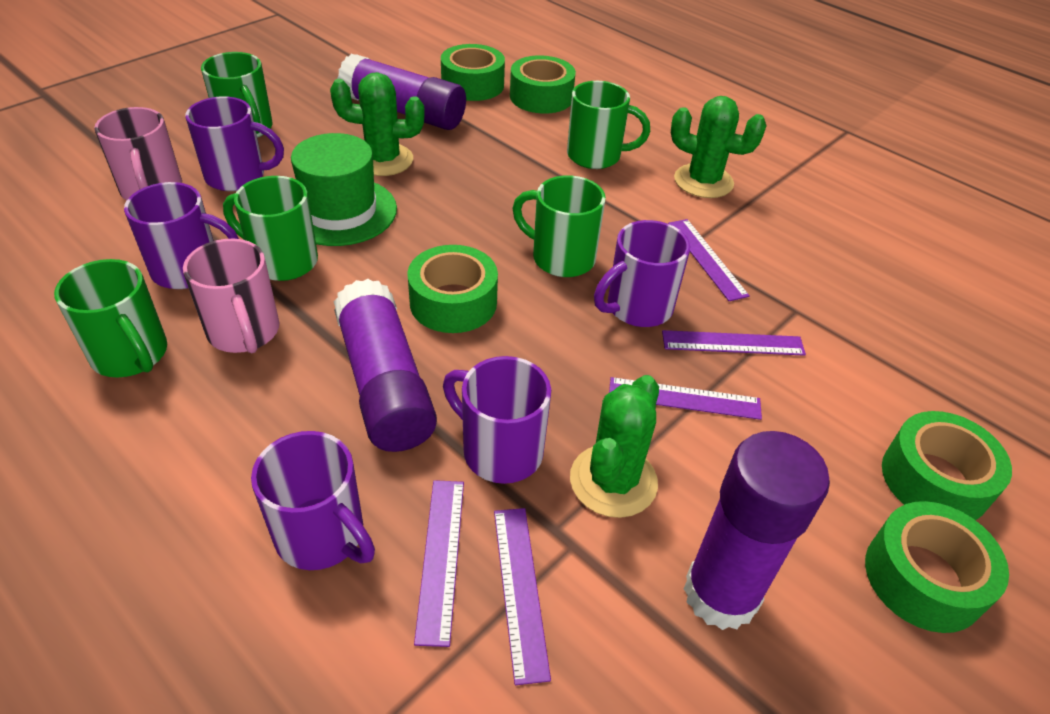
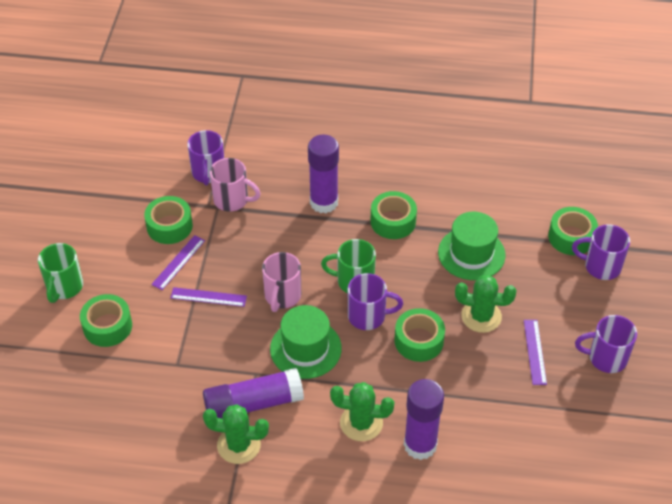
green hat: [291,133,397,246] = 1 -> [270,305,342,379] [438,212,506,280] = 2
green mug: [54,259,167,377] [201,52,273,138] [223,176,318,281] [512,175,606,277] [567,81,650,169] = 5 -> [38,243,83,303] [321,239,376,293] = 2
purple mug: [124,182,239,289] [186,96,284,191] [251,431,375,570] [443,356,551,484] [594,220,690,327] = 5 -> [187,130,224,186] [348,273,403,330] [572,224,630,280] [575,315,637,373] = 4
purple ruler: [414,480,464,647] [494,508,551,685] [609,377,762,420] [662,330,806,356] [668,219,750,301] = 5 -> [151,235,205,290] [170,287,247,307] [524,320,547,385] = 3

